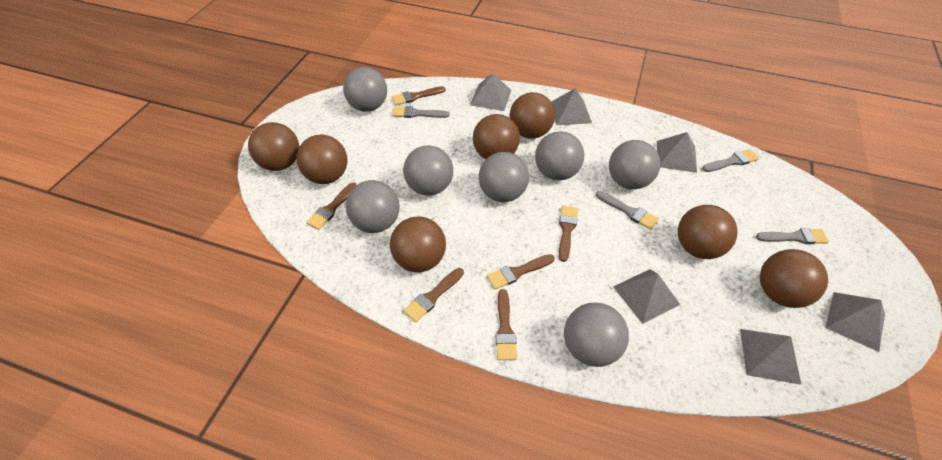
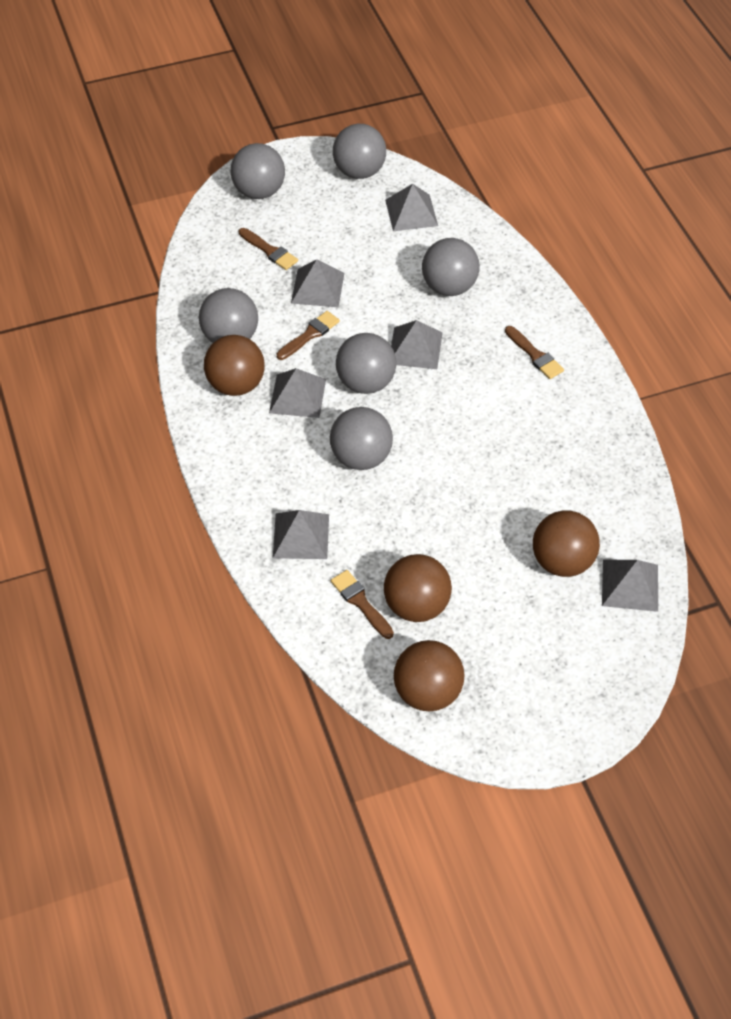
brown ball: [248,122,299,171] [297,135,347,184] [390,216,446,272] [473,114,520,159] [510,92,555,138] [678,205,738,259] [760,249,828,308] = 7 -> [204,335,265,396] [384,554,452,622] [394,640,465,712] [533,511,600,577] = 4
brown brush: [306,183,356,230] [392,86,446,105] [403,268,464,322] [487,254,555,289] [496,289,517,360] [559,206,578,262] = 6 -> [239,228,298,270] [276,311,340,360] [331,570,394,639] [505,326,564,379] = 4
grey ball: [343,67,387,112] [346,180,400,233] [403,145,453,195] [479,152,529,202] [535,131,584,180] [564,303,629,367] [609,140,660,189] = 7 -> [199,288,258,343] [231,143,285,199] [330,407,393,470] [333,124,386,179] [336,333,396,394] [422,238,480,296] = 6
grey brush: [392,106,450,118] [596,191,659,230] [702,149,759,172] [756,228,829,244] = 4 -> none = 0

